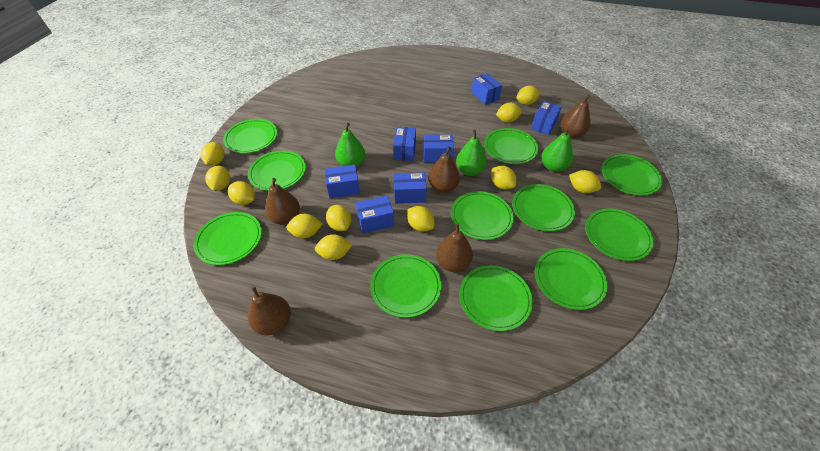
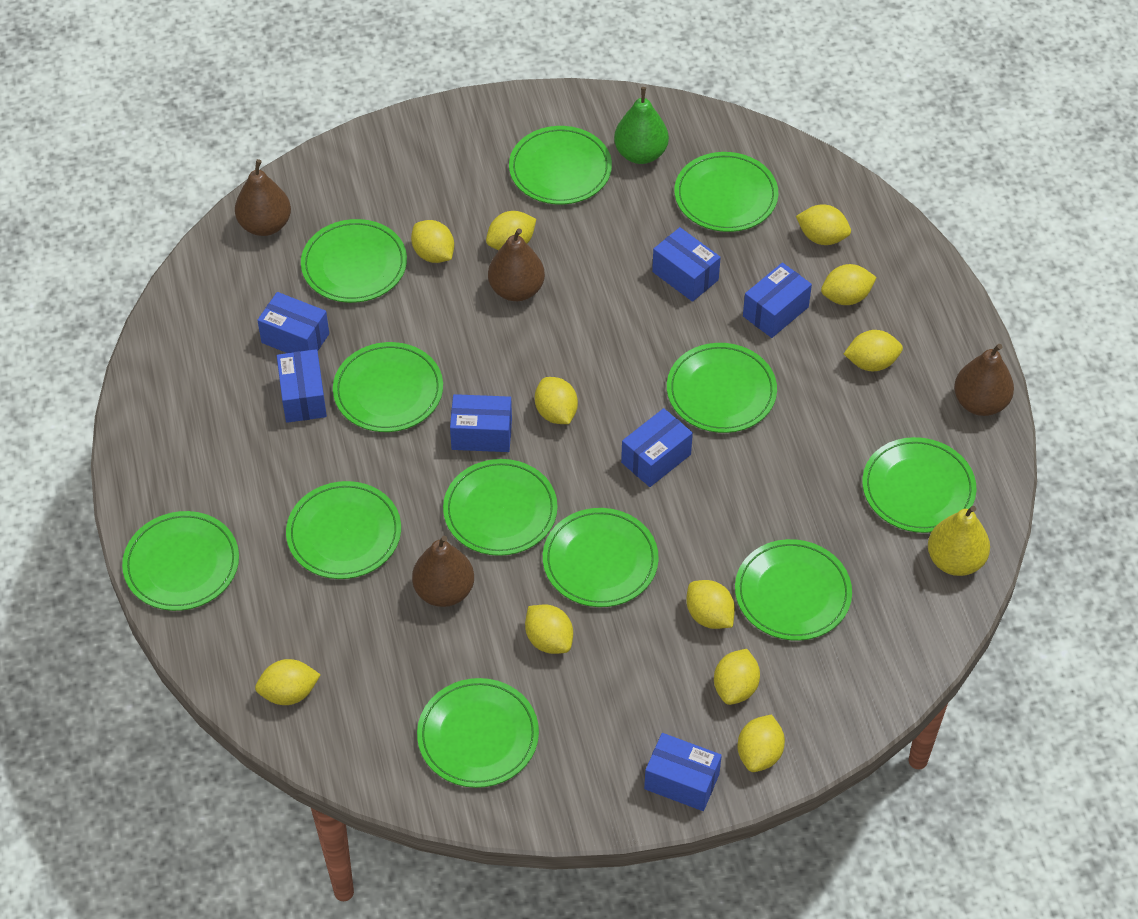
brown pear: [248,286,291,335] [265,178,300,225] [428,146,460,193] [436,223,473,272] [561,94,590,138] = 5 -> [235,159,291,236] [412,536,474,607] [488,228,545,301] [954,344,1014,416] = 4
green pear: [335,123,365,167] [456,129,487,176] [542,128,573,172] = 3 -> [614,87,669,164] = 1
green plate: [194,212,262,265] [223,119,277,153] [248,151,306,191] [370,254,441,318] [451,191,514,240] [459,265,533,331] [484,128,538,164] [512,184,575,231] [535,248,607,310] [585,209,654,261] [602,154,662,195] = 11 -> [122,511,239,611] [286,481,401,579] [301,219,407,303] [333,342,443,432] [417,678,539,788] [443,459,557,556] [509,126,612,204] [543,508,659,607] [667,343,777,433] [675,152,778,232] [735,539,852,641] [862,437,976,533] = 12
yellow pear: none = 0 -> [928,506,990,576] = 1

